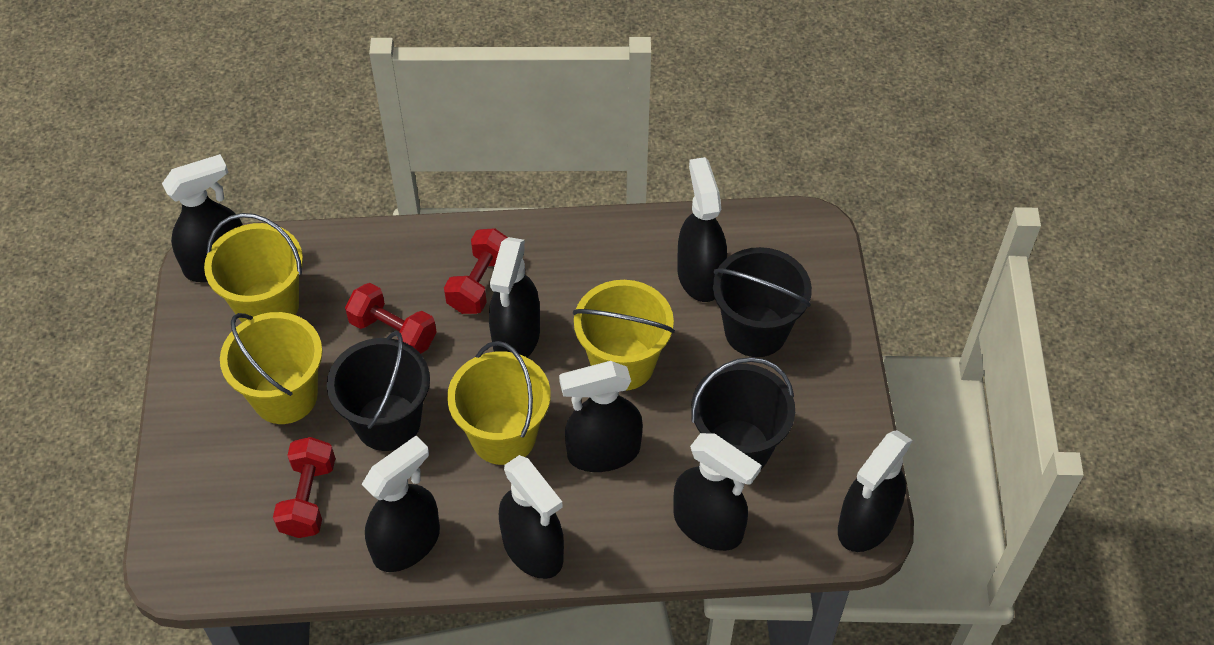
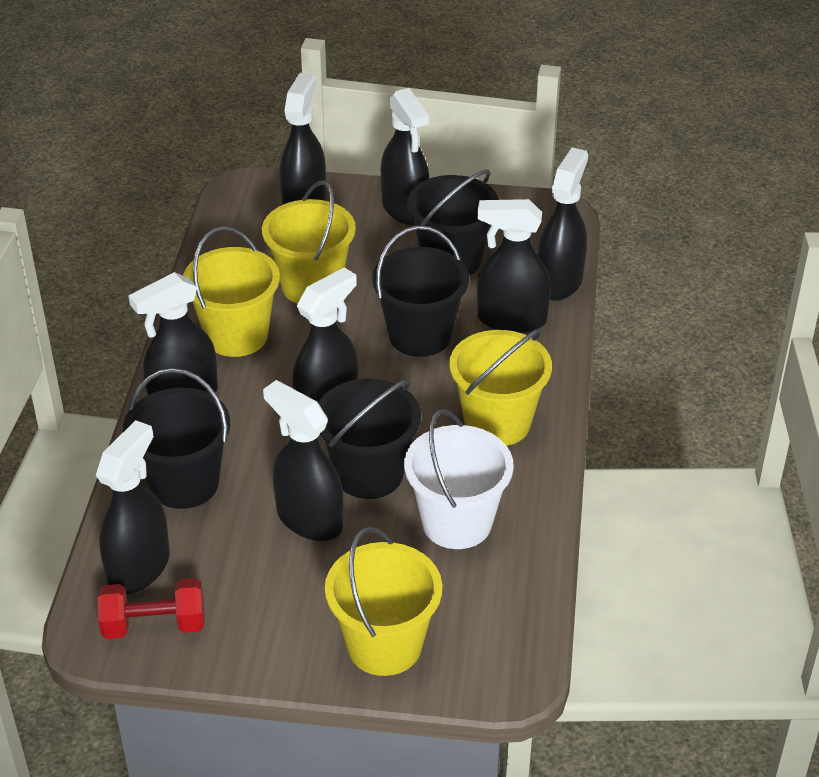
black bucket: [327,331,430,451] [691,357,795,469] [713,247,812,357] = 3 -> [123,368,230,509] [318,378,421,499] [372,226,469,357] [407,170,499,276] = 4
red dumbbell: [273,437,335,538] [345,283,436,354] [444,228,508,314] = 3 -> [97,578,205,639] = 1
white bucket: none = 0 -> [404,409,514,549] = 1

